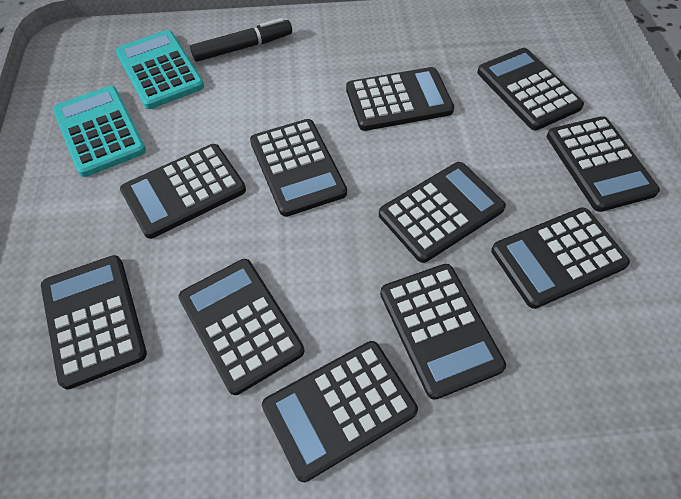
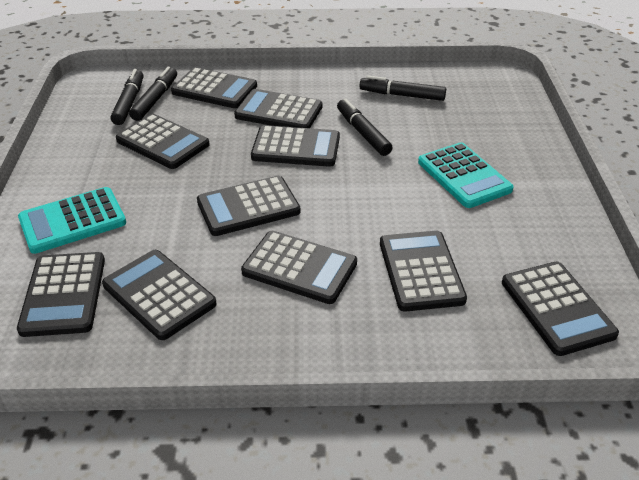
black calculator: [41,255,147,390] [120,144,246,239] [178,259,304,395] [250,119,347,217] [262,341,418,482] [346,67,454,131] [379,162,506,263] [380,264,506,400] [477,48,584,130] [491,207,630,309] [547,116,660,212] = 11 -> [17,252,105,337] [102,250,217,340] [116,114,210,169] [171,67,257,108] [197,176,300,236] [234,89,322,128] [241,231,357,304] [251,125,340,167] [380,231,467,312] [502,262,619,356] = 10
black marker: [190,18,292,62] = 1 -> [111,69,143,125] [129,67,177,121] [337,99,393,156] [359,75,446,101] = 4

